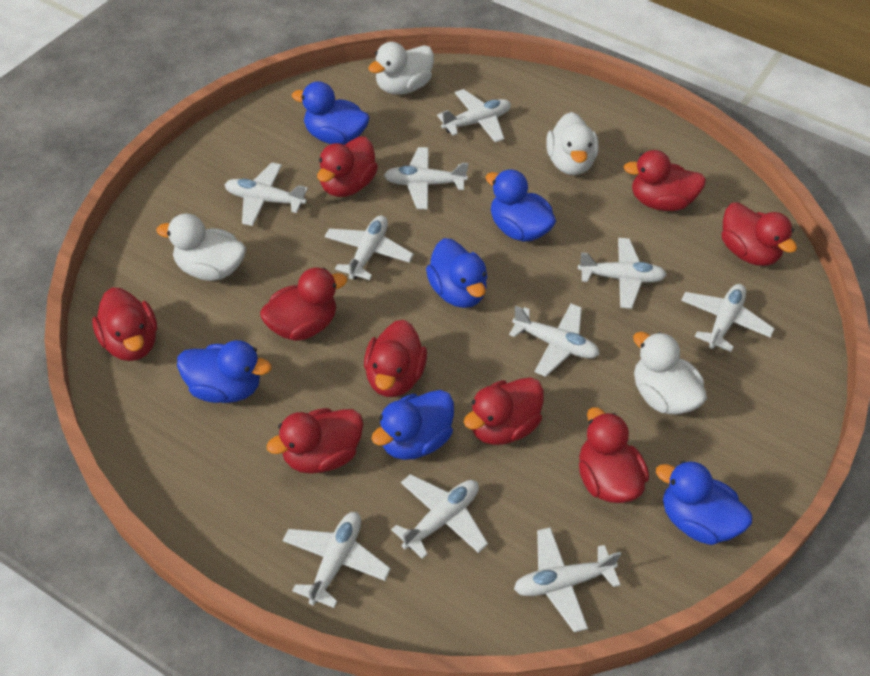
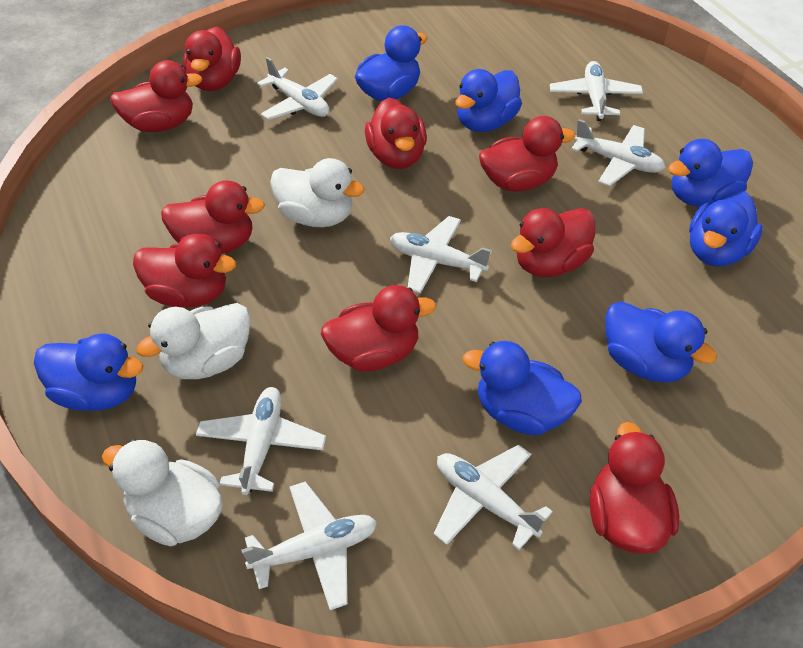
blue duck: [177,340,272,403] [292,81,369,145] [371,390,454,460] [426,238,487,308] [486,169,556,242] [656,461,752,545] = 6 -> [34,333,144,411] [355,25,428,101] [456,69,522,132] [463,341,582,435] [605,301,717,383] [668,139,753,207] [689,191,763,266] = 7
white duck: [156,214,246,281] [368,42,434,95] [546,112,599,175] [633,332,707,415] = 4 -> [102,439,222,546] [136,303,251,379] [270,158,365,227] = 3
white plane: [224,162,308,226] [282,512,391,608] [325,215,414,280] [384,147,469,209] [391,474,488,559] [437,89,511,143] [509,304,600,377] [514,527,621,632] [578,238,667,309] [681,284,775,352] = 10 -> [196,387,326,495] [241,482,377,610] [257,57,338,120] [390,216,492,294] [434,445,553,550] [550,61,643,121] [571,119,665,186] = 7

